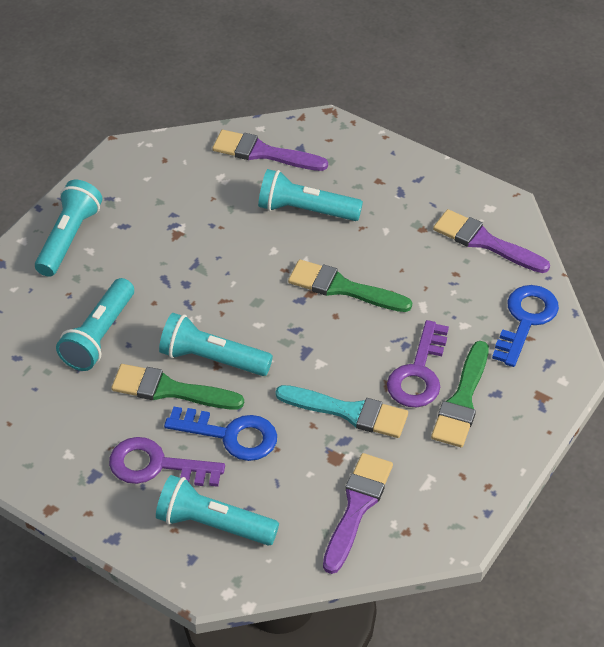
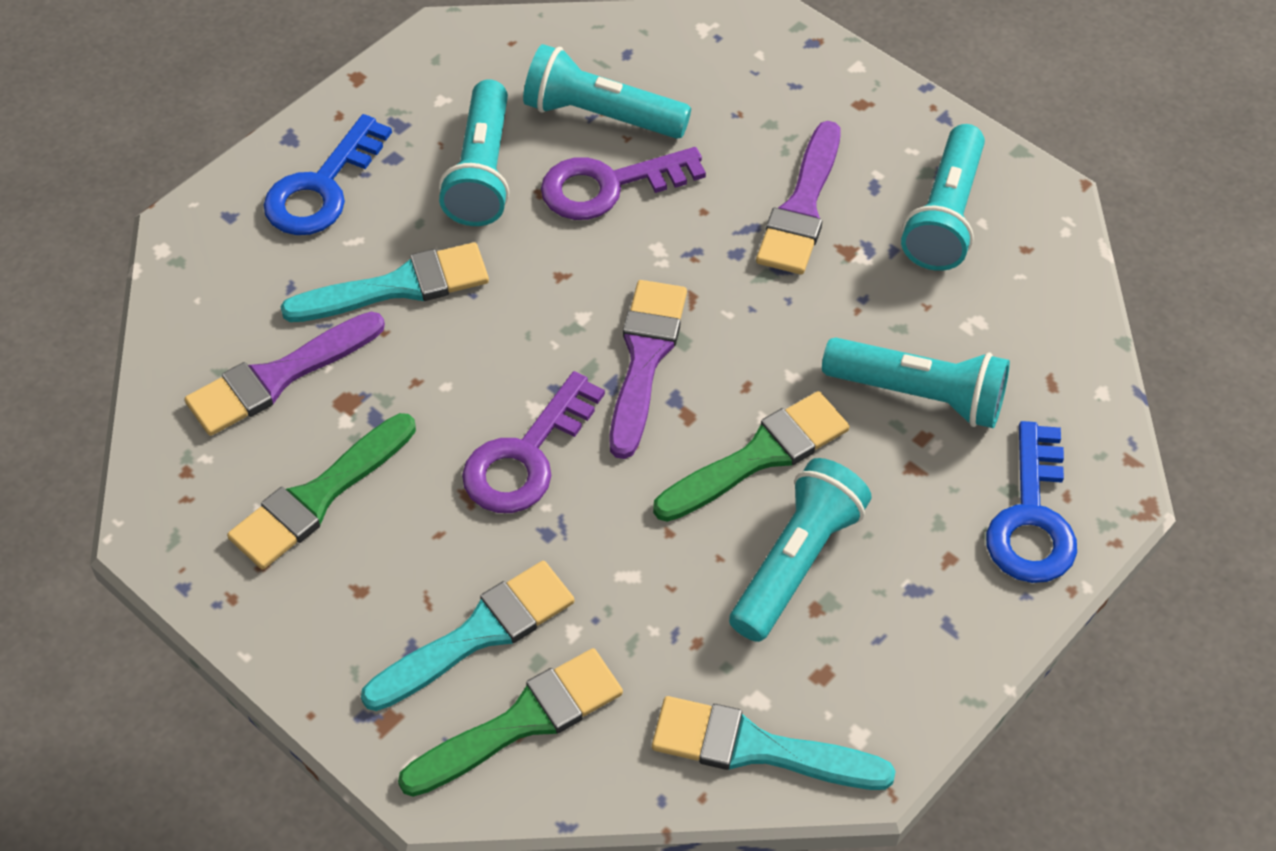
turquoise brush: [275,385,408,438] = 1 -> [281,242,489,322] [361,561,575,711] [652,696,896,790] = 3

